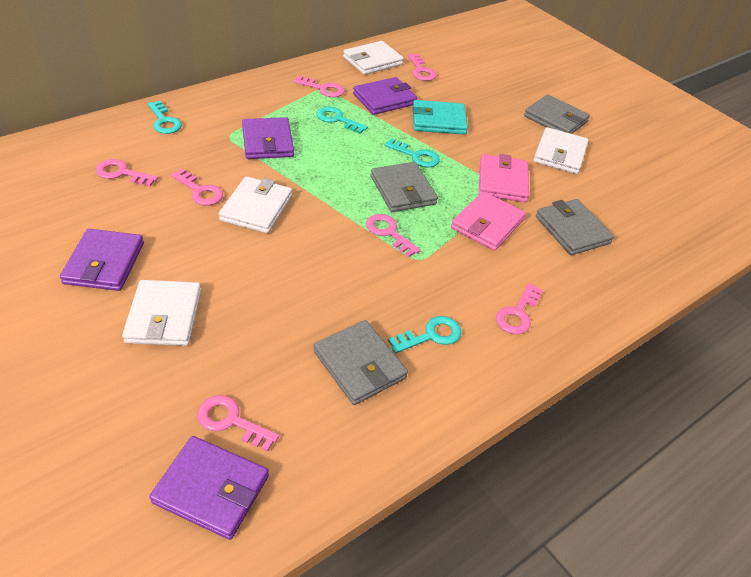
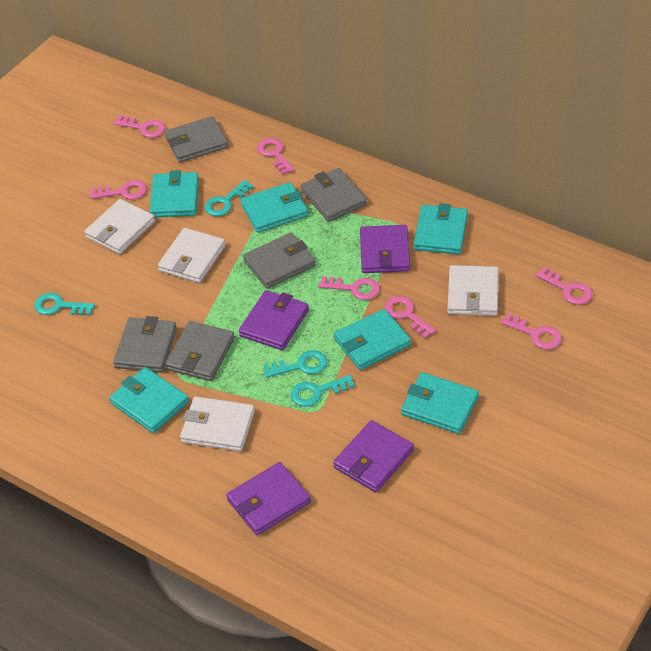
grey wallet: [313,320,408,405] [371,162,438,212] [524,94,590,134] [536,199,614,255] = 4 -> [113,316,177,373] [164,116,228,163] [165,321,235,381] [243,233,316,289] [301,168,367,222] = 5
pink wallet: [451,191,526,251] [479,154,529,202] = 2 -> none = 0
turquoise wallet: [412,100,468,135] = 1 -> [109,367,189,433] [150,170,199,218] [240,182,308,233] [334,309,411,370] [401,372,479,434] [414,203,468,254] = 6

